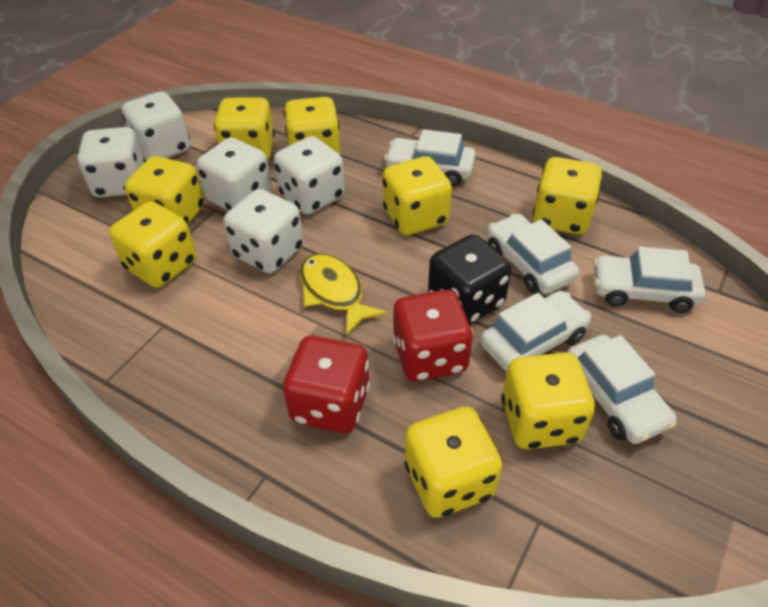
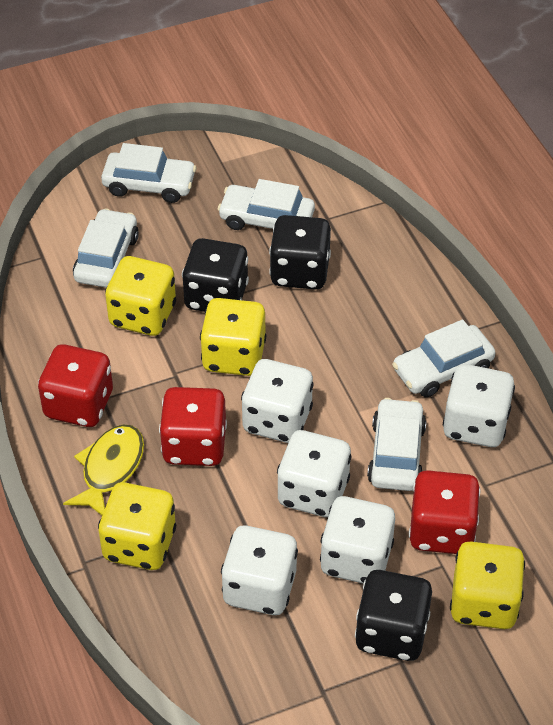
black dice: [428,234,511,325] = 1 -> [182,238,249,312] [269,215,331,289] [355,570,432,661] = 3
red dice: [283,336,370,433] [393,290,473,382] = 2 -> [38,344,113,427] [159,387,227,466] [409,470,480,554] = 3
yellow dice: [109,201,197,288] [125,156,204,225] [214,97,275,161] [284,97,340,154] [383,156,452,235] [405,407,503,518] [501,352,595,449] [533,157,602,234] = 8 -> [98,482,176,570] [105,256,176,336] [200,298,266,376] [450,541,525,629] = 4

